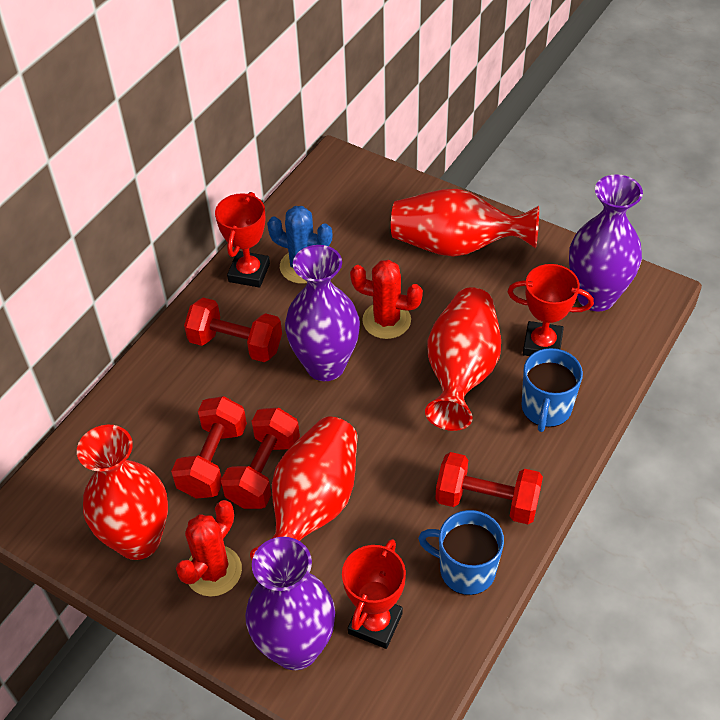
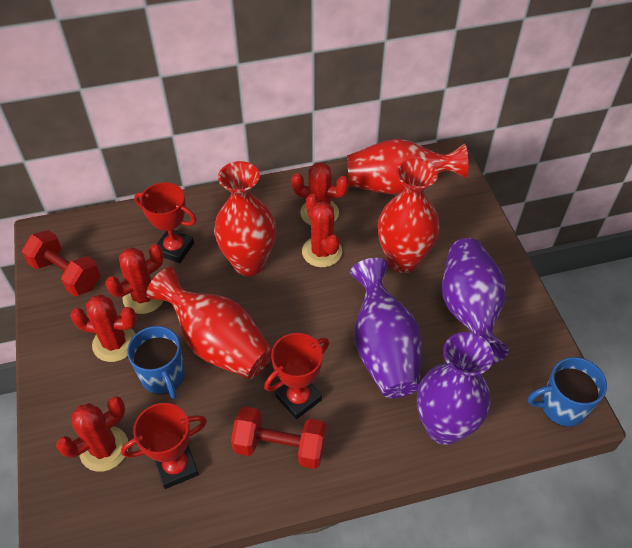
blue cactus: [267,206,333,283] = 1 -> none = 0
red cactus: [176,500,242,596] [350,260,423,339] = 2 -> [56,396,128,472] [70,295,137,362] [105,244,164,314] [291,162,349,225] [302,194,342,267] = 5
red dumbbell: [171,396,247,499] [184,298,282,362] [221,408,300,509] [435,452,543,524] = 4 -> [22,230,101,296] [231,406,326,469] = 2

